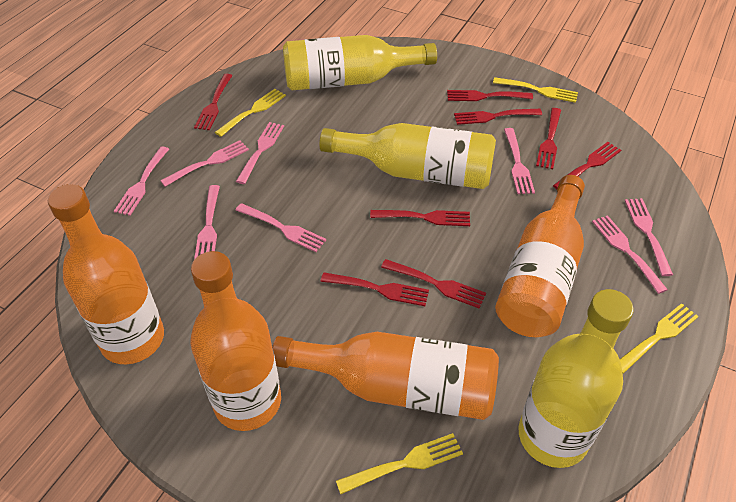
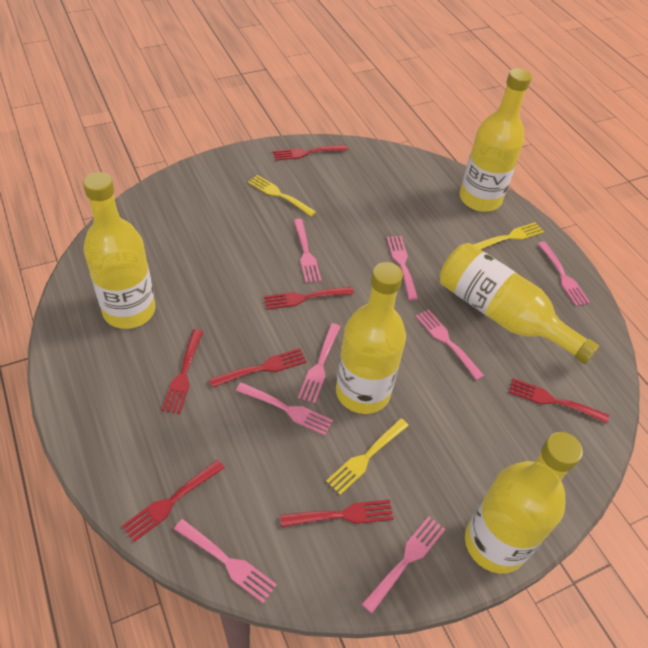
orange bottle: [48,184,164,364] [190,251,281,431] [272,332,499,420] [495,175,585,337] = 4 -> none = 0
red fork: [194,74,233,130] [321,272,429,306] [370,210,470,226] [381,259,486,308] [447,90,533,101] [454,109,542,125] [536,108,561,169] [553,142,621,189] = 8 -> [122,459,225,542] [162,329,203,414] [209,348,307,388] [264,287,354,310] [273,145,348,161] [280,500,394,527] [509,378,609,423] = 7
yellow bottle: [283,35,437,90] [319,123,496,189] [519,289,634,468] = 3 -> [83,172,156,329] [336,262,406,414] [440,243,599,364] [459,68,532,212] [465,432,583,574] = 5
yellow fork: [215,89,286,137] [336,433,463,494] [493,77,578,103] [620,303,699,374] = 4 -> [248,175,316,217] [326,418,409,495] [473,222,544,250] = 3

